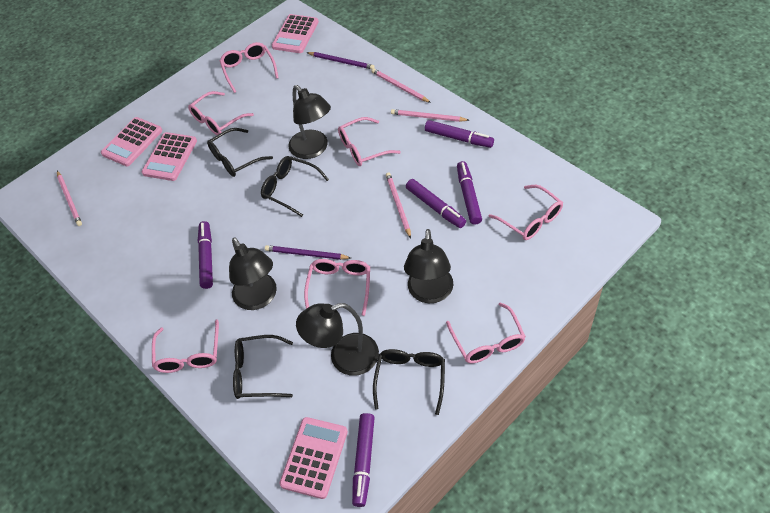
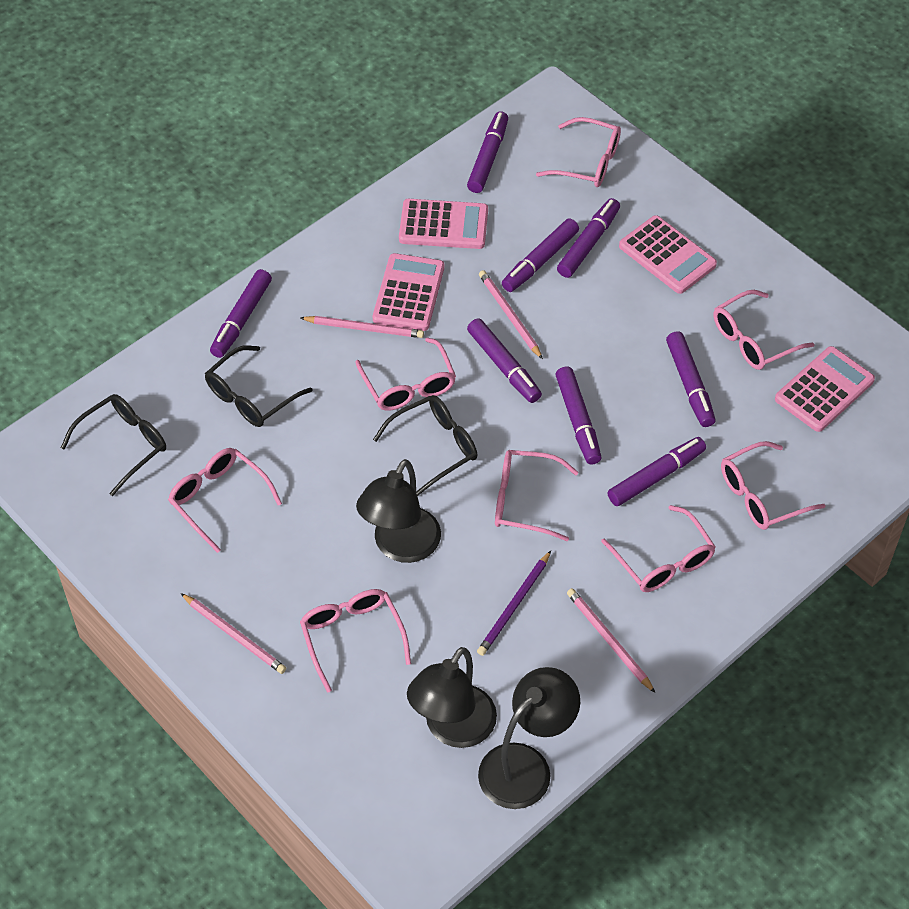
black glasses: [207,128,273,177] [233,335,293,399] [261,156,329,217] [373,349,445,415] = 4 -> [61,394,166,496] [205,345,312,427] [373,395,477,496] = 3
black lamp: [229,237,277,310] [288,85,331,159] [296,303,379,376] [404,229,454,303] = 4 -> [356,459,441,563] [407,647,497,748] [478,667,580,809] = 3
pink glasses: [152,319,219,373] [188,91,254,135] [220,42,279,93] [304,259,370,316] [338,117,401,166] [446,302,526,363] [488,185,563,240] = 7 -> [168,448,282,553] [300,589,411,693] [355,337,456,411] [495,450,578,541] [536,117,621,187] [601,505,716,592] [714,290,814,370] [721,441,826,530] = 8
purple marker: [198,221,213,289] [352,413,375,507] [406,179,466,228] [425,120,494,148] [457,161,482,225] = 5 -> [210,269,272,358] [467,111,508,193] [467,318,542,403] [502,219,579,292] [555,366,602,465] [557,198,620,278] [607,437,706,506] [666,331,716,427] = 8
purple pencil: [265,245,351,260] [306,52,375,69] = 2 -> [477,551,551,656] = 1

